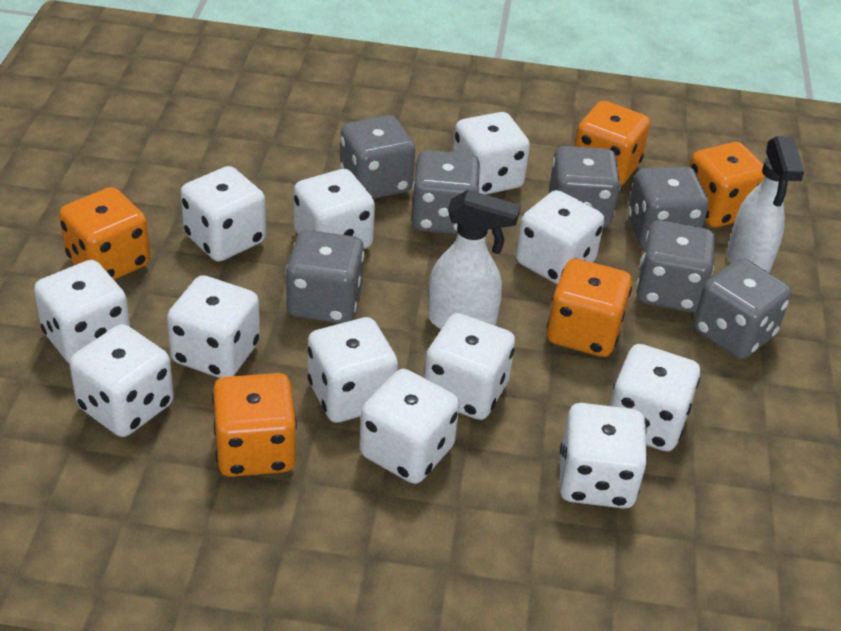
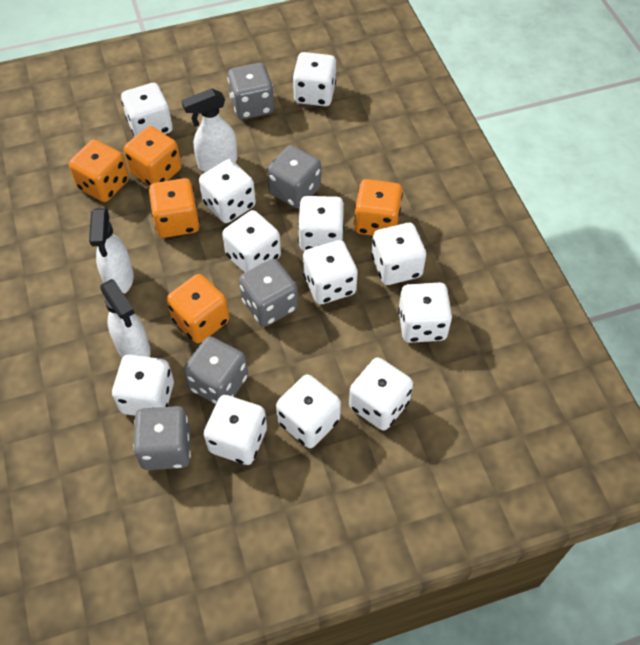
grey dice: [285,230,364,324] [340,115,415,199] [411,150,480,234] [549,146,621,228] [628,167,709,248] [636,220,715,312] [693,258,792,359] = 7 -> [133,406,191,470] [184,336,248,404] [228,63,274,119] [239,259,298,327] [267,145,321,209] = 5
white spray bottle: [428,190,521,329] [727,136,804,273] = 2 -> [89,208,134,294] [100,279,151,358] [181,88,237,172] = 3

